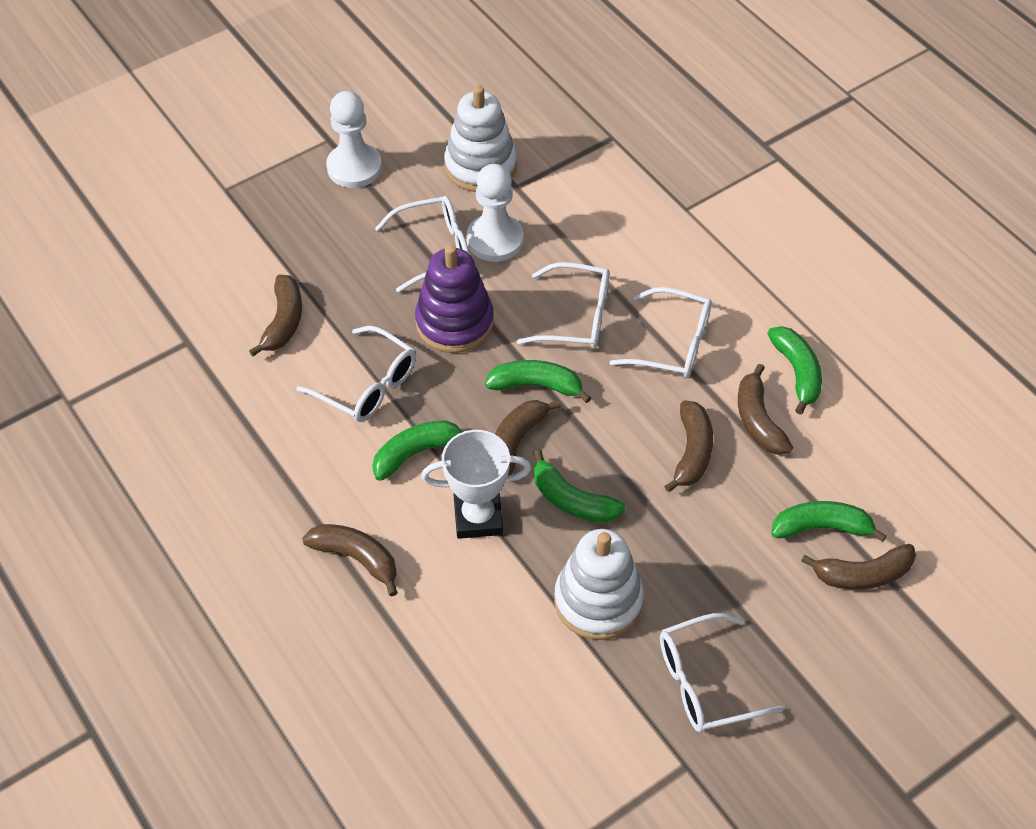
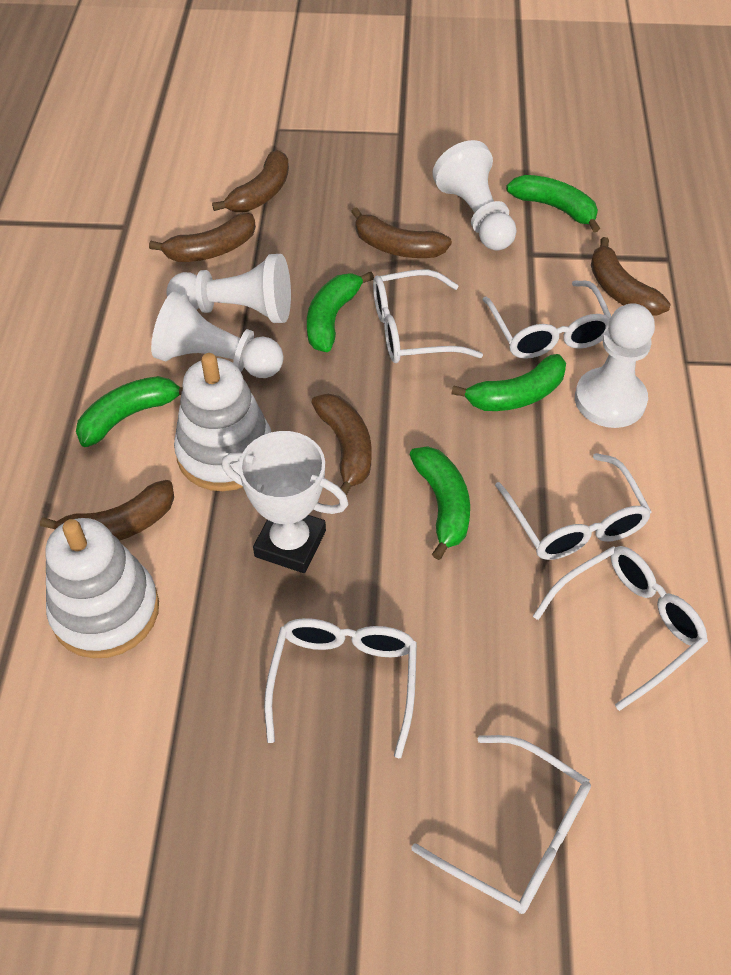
purple stacking toy: [415,245,494,353] = 1 -> none = 0
white glasses: [297,326,416,422] [375,196,469,293] [517,262,610,349] [609,287,712,379] [660,613,784,732] = 5 -> [264,618,417,758] [373,269,483,363] [411,735,591,914] [482,281,611,359] [495,453,652,560] [533,546,708,711] = 6
white pawn: [326,91,382,188] [467,164,524,262] = 2 -> [151,291,284,378] [166,254,291,323] [432,140,517,251] [575,303,655,428] = 4

